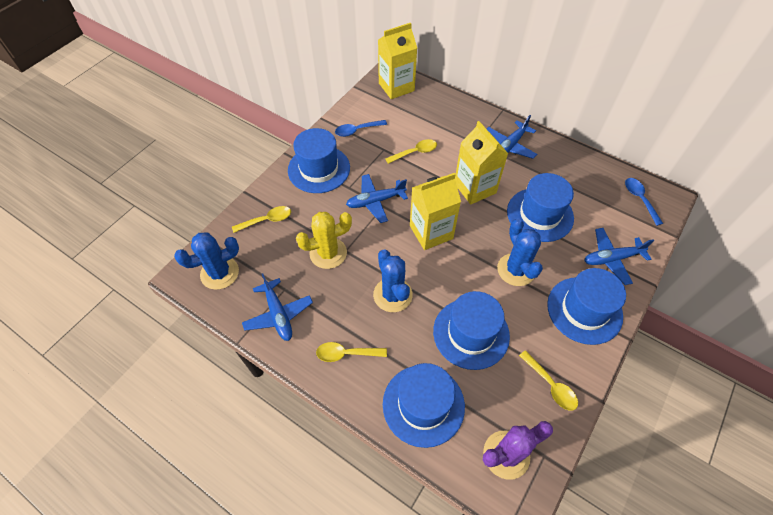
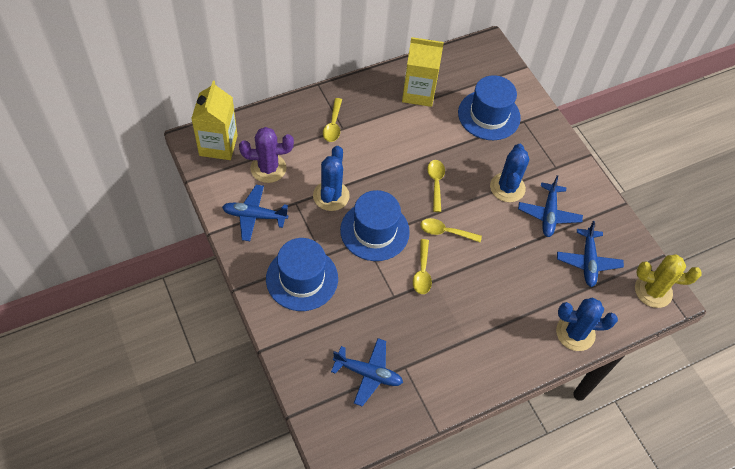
blue hat: [288,128,350,193] [383,363,465,448] [433,291,510,370] [507,173,574,242] [547,268,626,345] = 5 -> [266,238,338,311] [340,190,410,261] [458,75,521,140] = 3
blue spoon: [335,120,387,137] [625,178,663,226] = 2 -> none = 0
yellow carton: [378,23,417,99] [410,173,461,250] [455,121,508,204] = 3 -> [191,81,238,160] [402,37,444,107] = 2

